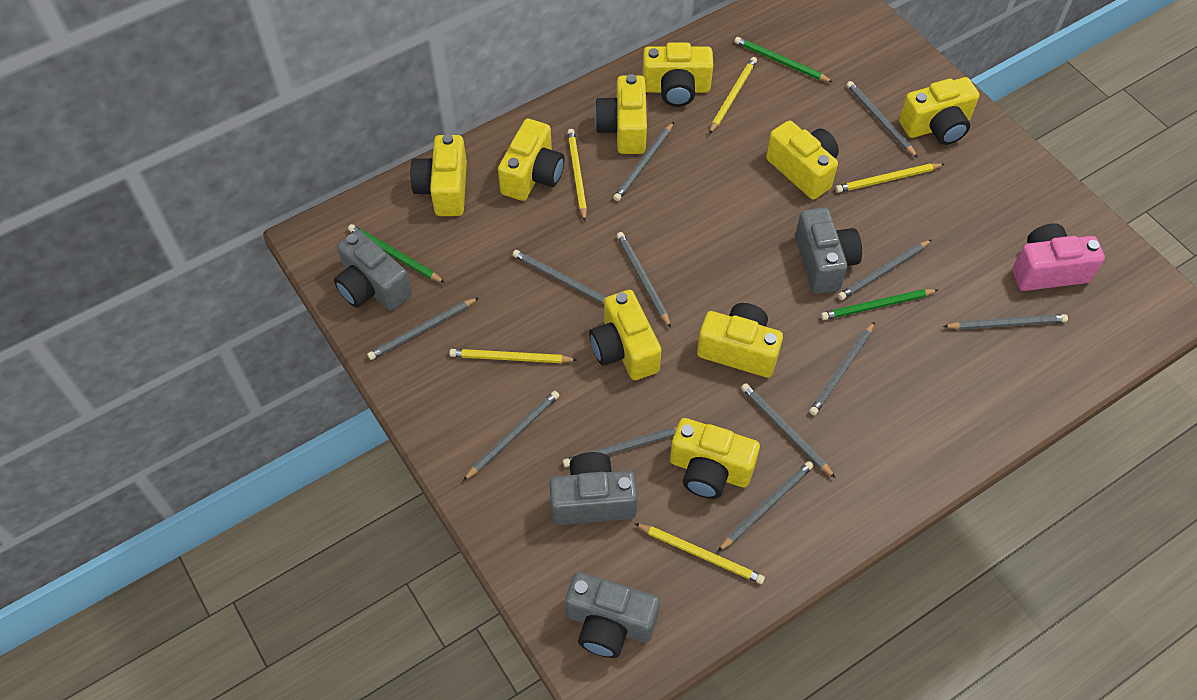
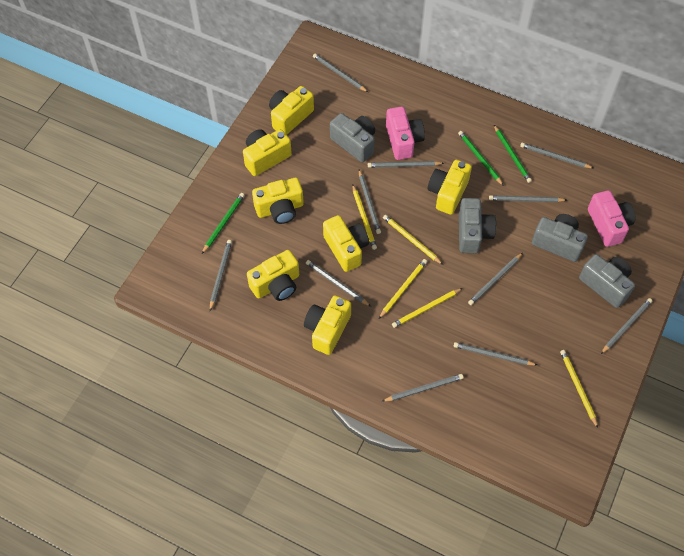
grey pencil: [367,297,479,360] [463,391,560,481] [513,250,606,304] [563,427,677,467] [613,122,674,201] [617,232,671,328] [718,461,813,551] [741,383,836,478] [809,322,875,416] [838,240,931,300] [847,81,918,158] [943,314,1068,330] = 12 -> [210,240,232,311] [306,260,371,307] [313,53,368,92] [359,169,381,234] [368,161,444,168] [382,374,464,402] [454,342,537,365] [468,253,523,305] [489,195,567,202] [520,142,593,168] [601,298,652,354] = 11
pink camera: [1012,223,1105,291] = 1 -> [386,107,425,160] [588,190,635,247] = 2
yellow camera: [410,134,467,216] [498,119,565,201] [589,290,661,380] [594,74,647,154] [642,42,713,107] [670,418,760,499] [697,303,783,378] [766,120,839,200] [899,77,979,145] = 9 -> [243,129,292,176] [247,250,299,301] [252,178,304,224] [269,86,314,135] [304,296,351,355] [323,215,369,272] [428,160,472,215] = 7

